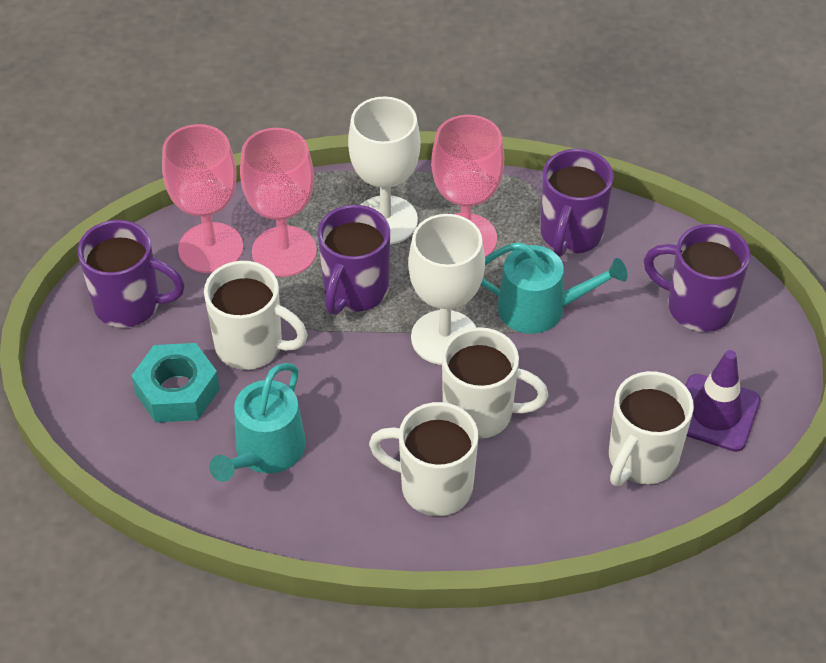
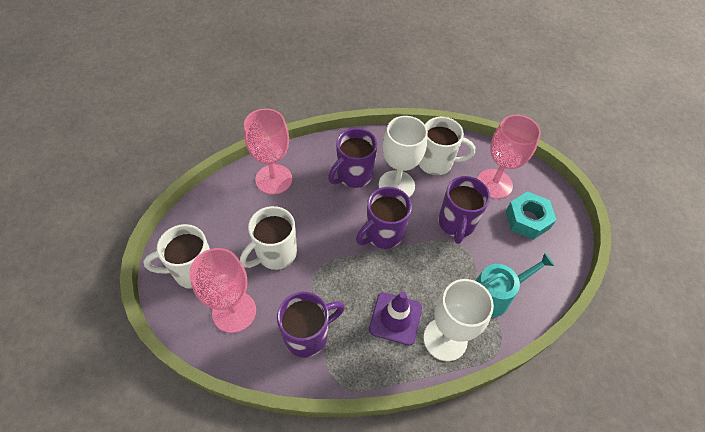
turquoise watering can: [209,363,306,482] [481,242,627,334] = 2 -> [475,253,554,317] = 1
white mug: [204,261,308,370] [369,402,478,516] [442,327,548,439] [609,371,694,486] = 4 -> [144,224,210,289] [240,206,297,270] [419,117,475,175] = 3

